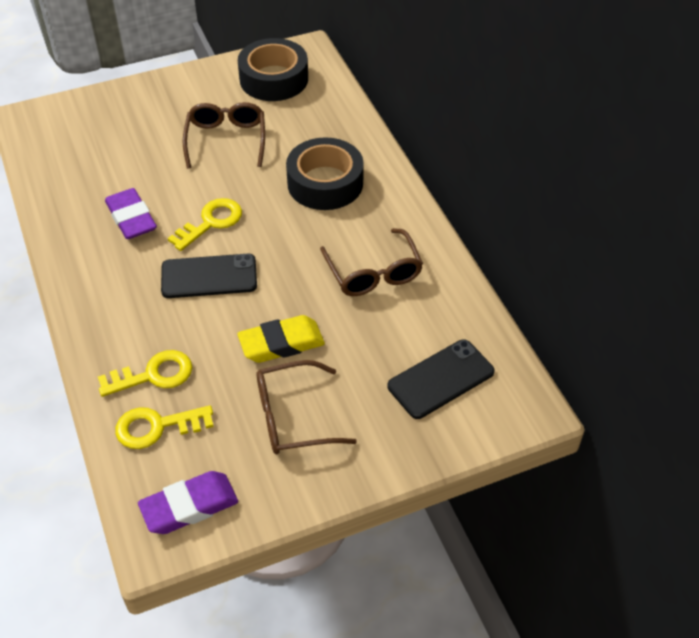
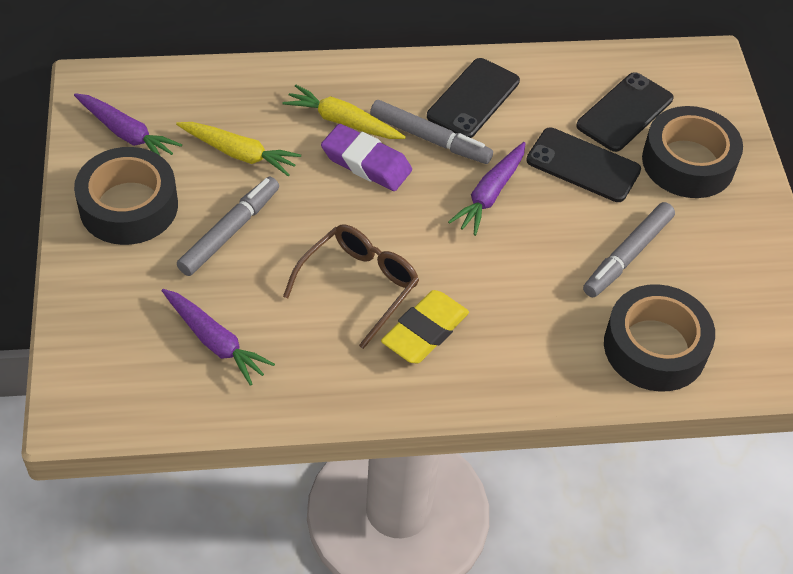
black phone: [161,254,257,298] [387,339,495,419] = 2 -> [427,58,520,138] [526,127,641,202] [576,72,673,152] = 3
black tape: [238,38,308,101] [286,137,364,210] = 2 -> [74,147,178,245] [604,284,715,392] [642,106,743,198] = 3
brown glasses: [183,102,265,169] [256,360,357,454] [320,228,423,296] = 3 -> [283,224,419,349] = 1
grey marker: none = 0 -> [177,177,279,276] [370,100,493,164] [583,202,675,297] = 3
purple carrot: none = 0 -> [74,93,182,155] [162,289,275,386] [448,142,526,236] = 3
purple eraser: [105,188,157,239] [138,471,238,534] = 2 -> [321,124,412,191] = 1
yellow carrot: none = 0 -> [176,122,301,176] [283,85,406,139] = 2
yellow key: [98,350,193,397] [115,405,214,449] [168,198,242,251] = 3 -> none = 0

